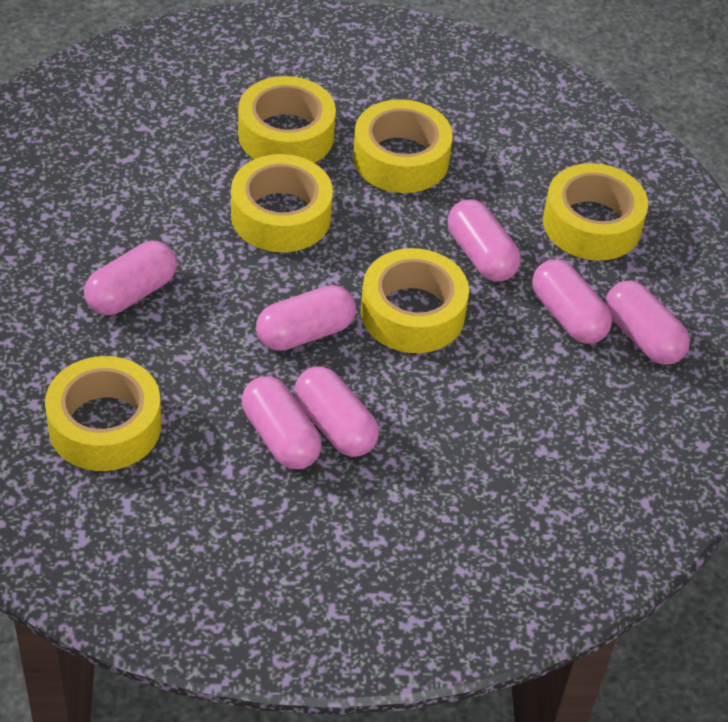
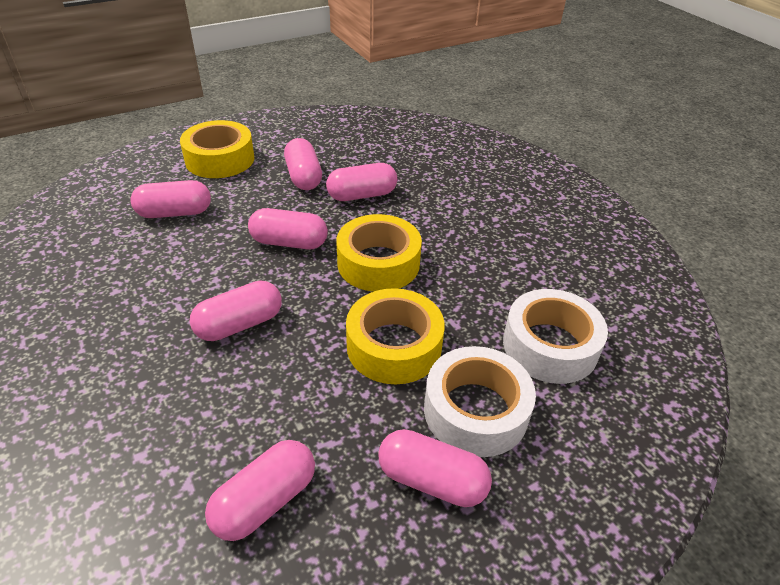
white tape: none = 0 -> [424,346,536,457] [503,289,608,384] = 2
yellow tape: [45,356,161,471] [231,154,333,252] [238,76,336,163] [353,99,453,193] [361,248,469,353] [543,163,648,261] = 6 -> [180,120,254,178] [336,214,422,292] [346,288,445,385] = 3

